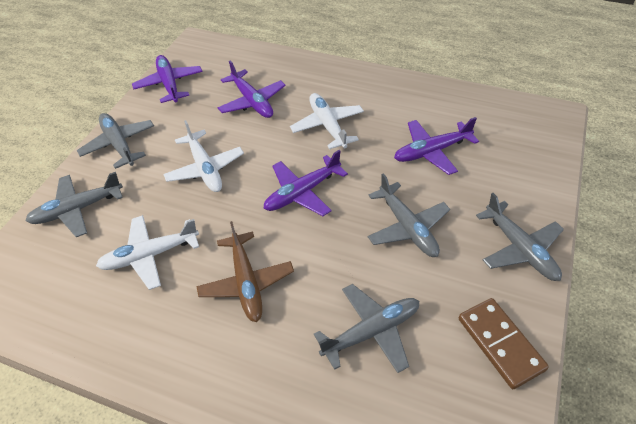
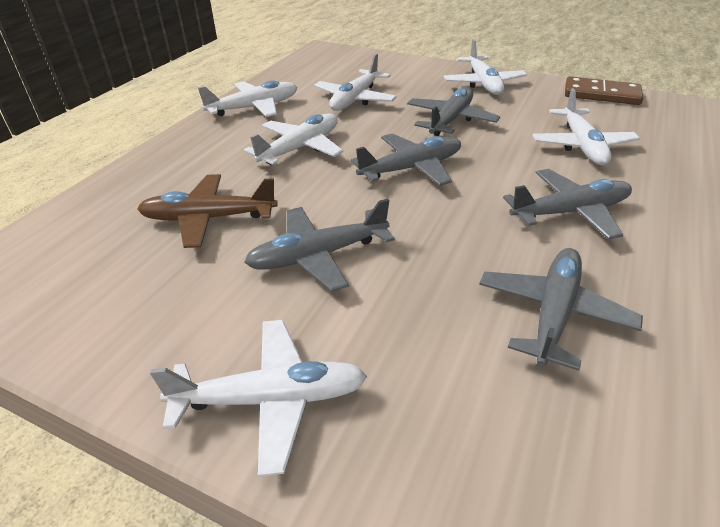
purple plane: [132,55,202,103] [218,61,286,118] [264,150,348,216] [394,117,479,175] = 4 -> none = 0
white plane: [96,215,199,290] [163,120,244,192] [290,93,364,149] = 3 -> [150,320,367,477] [198,81,298,117] [244,114,343,165] [314,53,397,111] [444,39,527,95] [532,88,640,166] = 6

